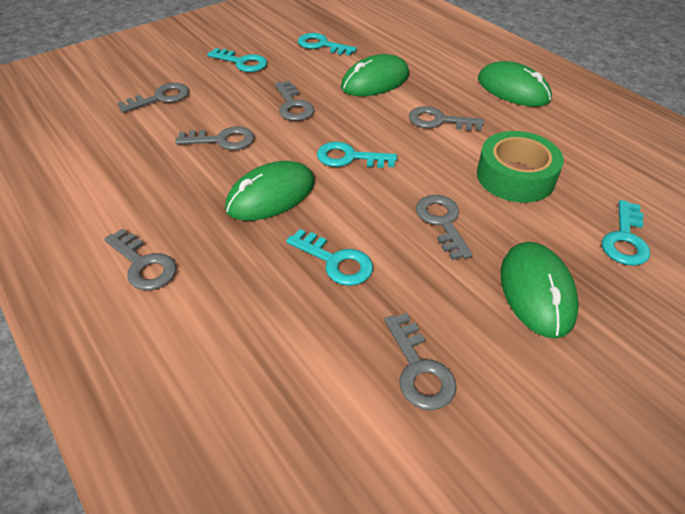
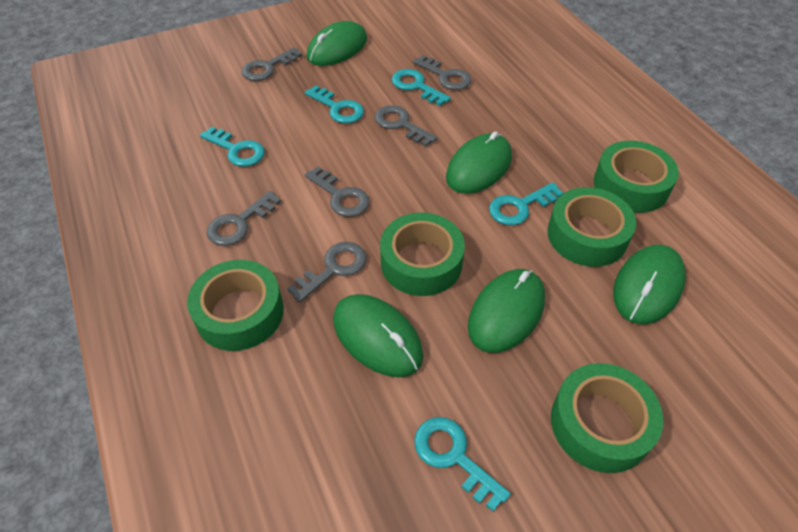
green mouse: [225,161,315,221] [341,54,409,96] [478,61,552,107] [501,242,579,339] = 4 -> [307,21,367,66] [333,294,423,377] [446,131,512,194] [468,269,545,353] [613,245,686,324] = 5
green tape: [477,131,564,203] = 1 -> [187,260,284,351] [380,213,465,296] [547,187,636,267] [551,363,663,473] [594,141,679,213] = 5
grey key: [104,228,176,290] [118,83,189,113] [175,126,254,150] [275,81,314,121] [385,313,457,410] [409,106,484,131] [416,195,473,260] = 7 -> [207,191,281,246] [241,47,302,81] [287,242,367,303] [305,166,370,217] [374,105,438,147] [413,55,472,90] = 6

